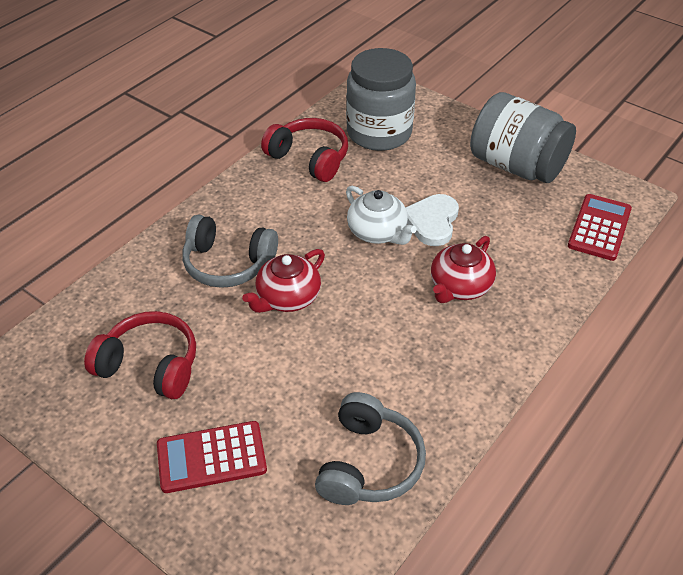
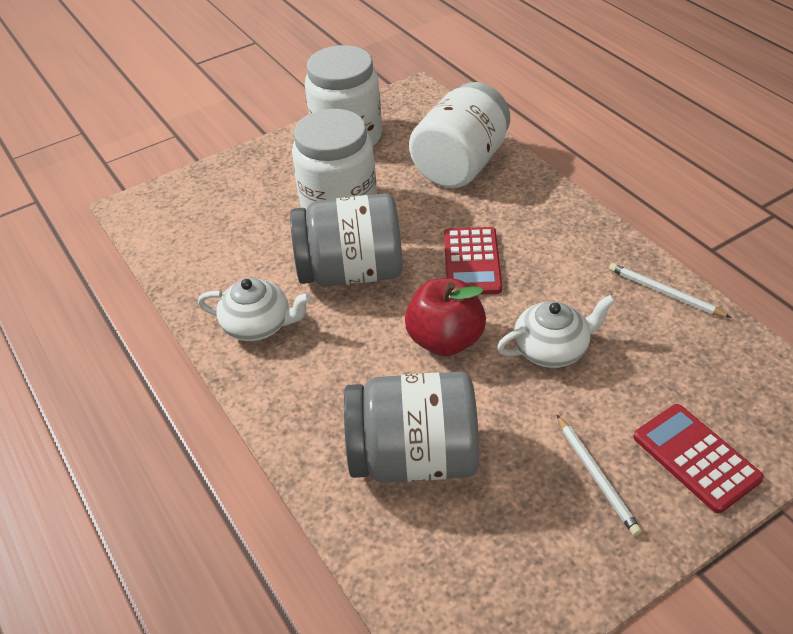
grey headphones: [182,215,278,288] [315,392,426,505] = 2 -> none = 0
red apple: none = 0 -> [405,278,486,356] = 1
red headphones: [84,311,196,399] [261,118,348,182] = 2 -> none = 0
red teapot: [242,249,325,313] [431,236,496,303] = 2 -> none = 0
white heart: [405,194,459,246] = 1 -> none = 0
white jar: none = 0 -> [292,109,377,210] [305,45,382,146] [409,82,510,188] = 3
white pencil: none = 0 -> [557,415,642,536] [609,263,731,318] = 2
white teapot: [346,186,417,245] = 1 -> [198,278,312,341] [497,295,615,368] = 2

